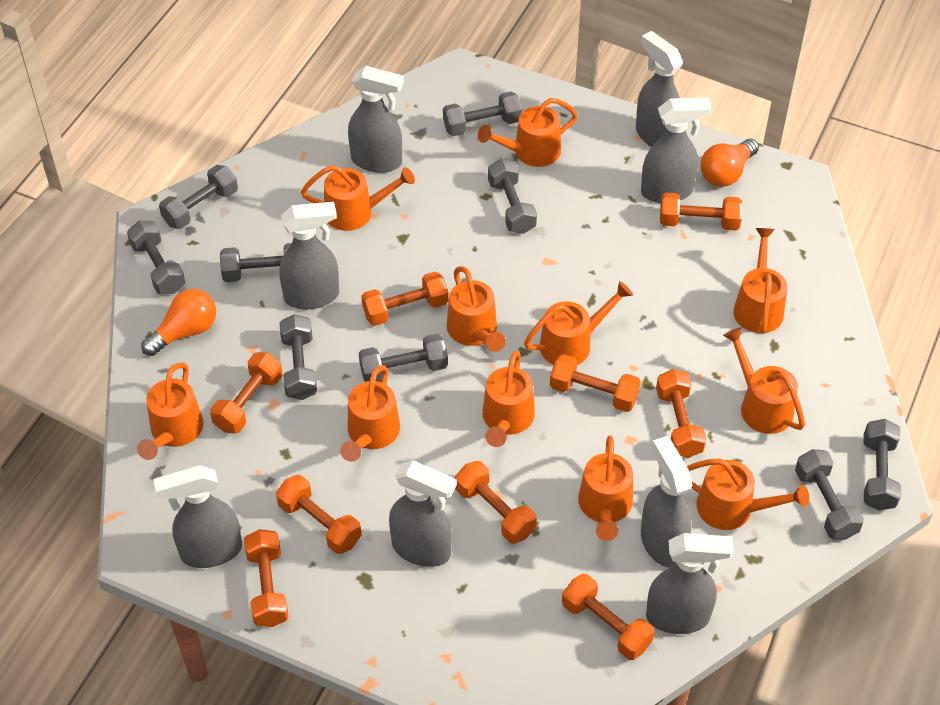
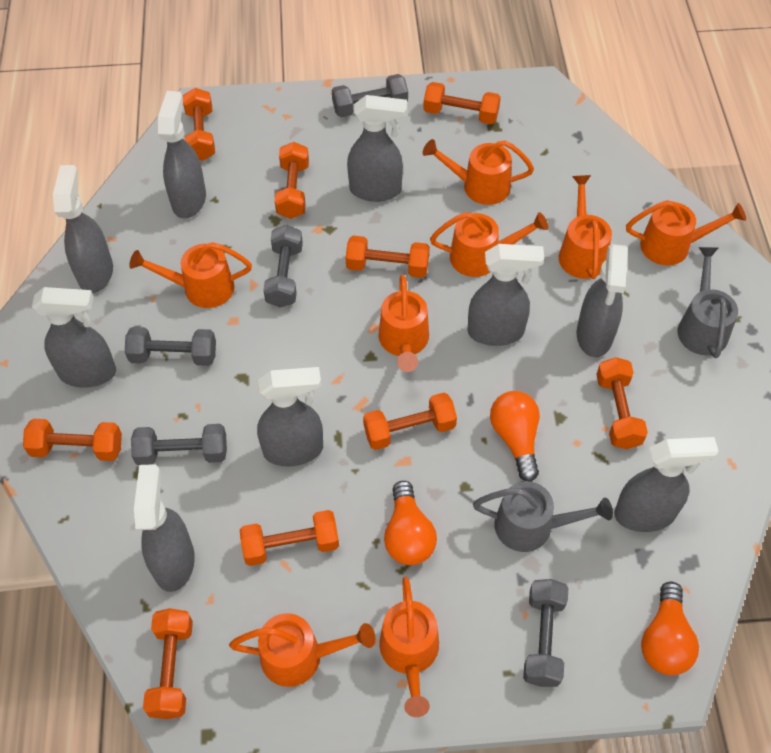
grey dumbbell: [127,221,185,294] [159,165,238,229] [220,243,292,282] [279,314,317,400] [359,334,448,382] [443,91,522,136] [488,159,537,234] [795,449,864,540] [864,419,901,510] = 9 -> [125,327,216,366] [131,424,227,466] [263,225,303,308] [332,74,408,117] [523,579,568,687] = 5
grey spray bottle: [153,465,242,568] [279,202,339,309] [348,66,404,173] [389,460,457,567] [636,31,683,147] [641,97,712,203] [641,436,692,568] [646,533,734,634] = 8 -> [32,287,116,388] [53,165,113,293] [134,464,195,592] [158,91,206,218] [257,367,323,467] [347,95,407,202] [468,244,544,346] [577,244,628,357] [614,437,719,532] = 9
grey watering can: none = 0 -> [473,481,613,552] [678,247,738,358] = 2
orange light bulb: [142,289,216,356] [701,139,759,187] = 2 -> [384,481,437,565] [490,391,540,482] [641,582,699,676] = 3
orange watering can: [137,363,204,460] [301,165,415,231] [340,365,400,462] [447,266,506,352] [478,98,578,167] [482,351,535,447] [524,281,633,365] [578,435,633,541] [687,459,809,530] [723,327,805,434] [733,228,788,333] = 11 -> [129,242,252,308] [229,613,375,687] [379,275,429,372] [379,577,439,717] [423,139,534,205] [430,212,548,277] [559,175,612,279] [626,200,746,266] = 8

